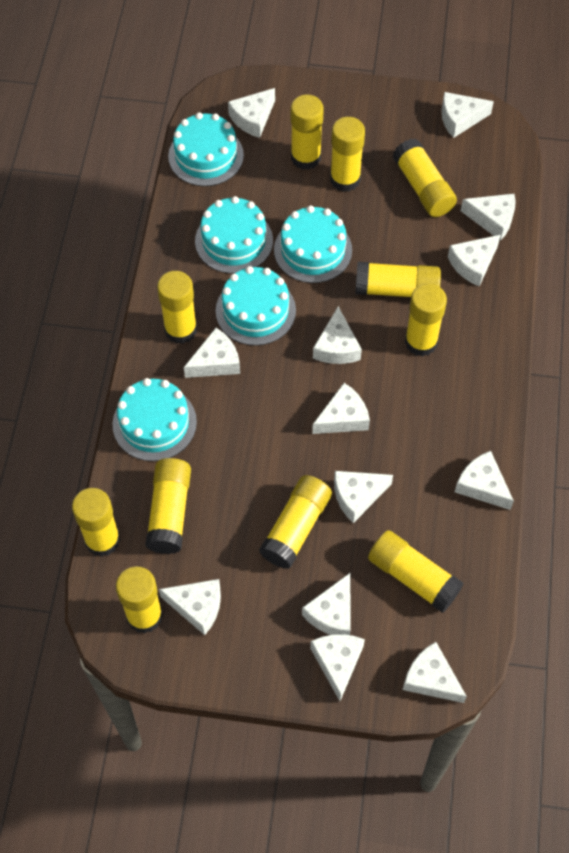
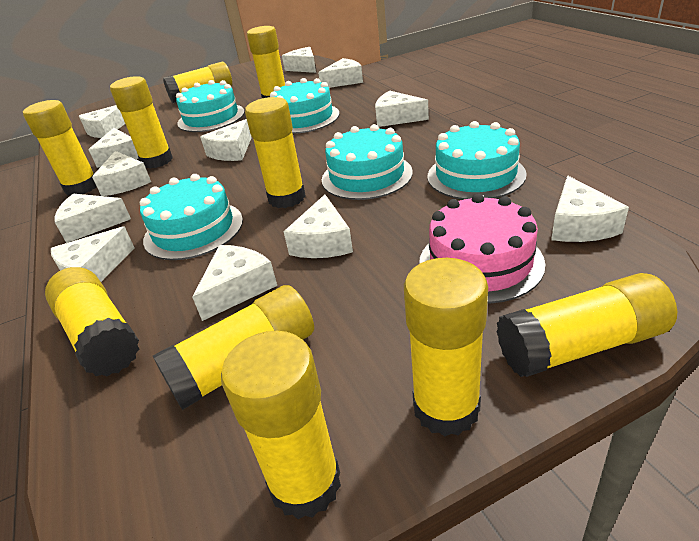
pink cake: none = 0 -> [419,193,545,304] = 1
white cheese: [159,579,221,635] [184,328,240,378] [228,88,275,138] [302,573,351,635] [310,634,365,701] [312,383,370,434] [313,306,362,364] [334,471,393,523] [402,642,467,703] [441,92,494,138] [448,235,501,287] [455,451,514,510] [461,194,516,241] = 13 -> [51,227,135,282] [54,194,131,243] [79,105,125,138] [88,128,138,168] [92,151,151,196] [192,245,277,321] [200,119,252,161] [282,47,316,73] [284,195,353,258] [318,58,363,88] [375,91,429,127] [551,176,629,242] = 12
yellow glue stick: [72,488,120,557] [116,566,163,634] [145,458,191,554] [157,271,197,344] [259,475,332,569] [291,94,324,170] [330,117,365,192] [355,262,441,297] [368,530,464,613] [393,139,457,217] [405,283,447,357] = 11 -> [23,100,96,196] [45,267,139,376] [110,76,173,169] [153,285,314,410] [163,62,232,103] [221,331,341,519] [245,97,306,208] [247,26,285,98] [404,258,488,436] [496,273,677,377] = 10

